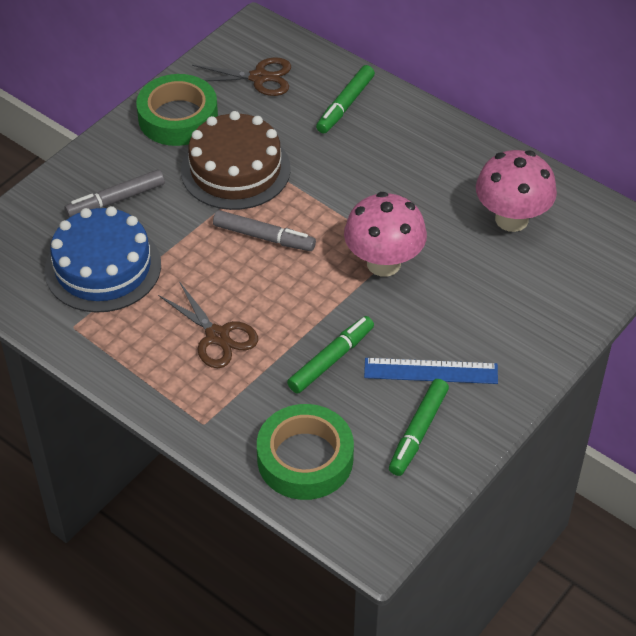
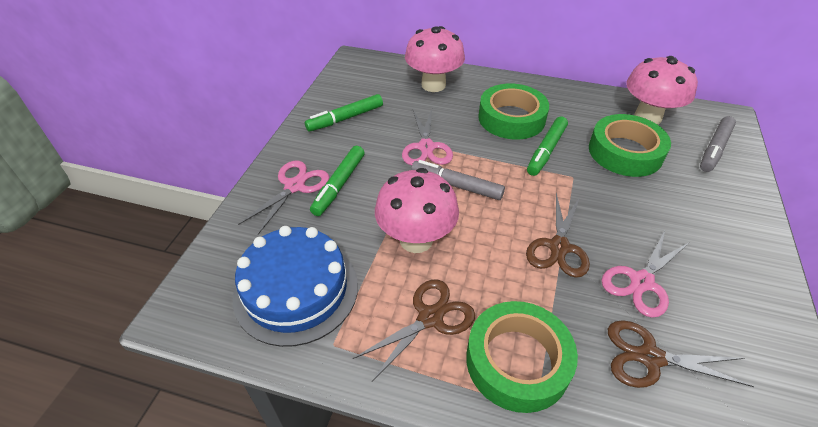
blue ruler: [364,358,498,384] = 1 -> none = 0
brown cake: [181,111,291,210] = 1 -> none = 0
brown scissors: [158,281,258,368] [192,57,291,96] = 2 -> [353,279,475,382] [526,193,590,278] [608,320,754,388] = 3
green tape: [136,74,218,146] [257,404,354,500] = 2 -> [466,301,578,413] [478,84,549,139] [589,114,671,177] = 3
pink mushroom: [344,192,427,276] [476,150,557,232] = 2 -> [375,168,459,253] [405,26,465,92] [626,56,698,125] = 3
pink scissors: none = 0 -> [238,161,329,234] [402,109,453,165] [601,231,690,318] = 3

